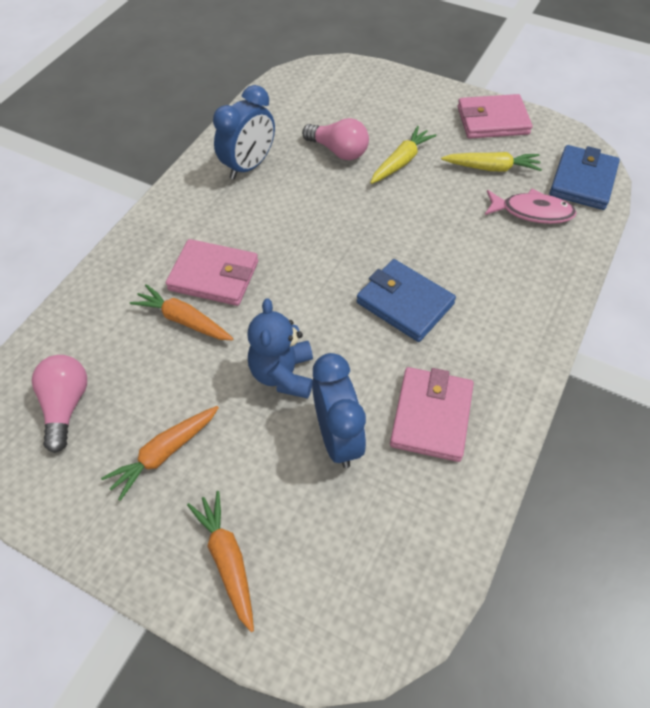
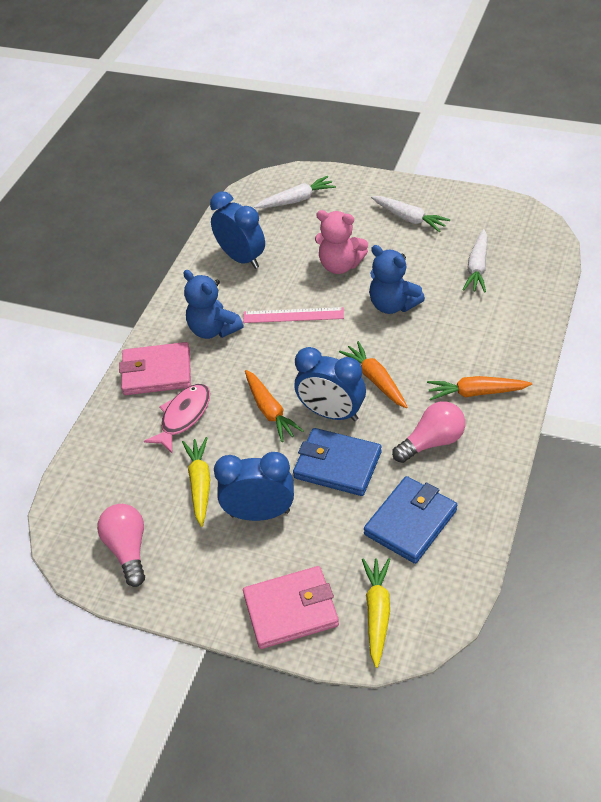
blue clock: [213,85,275,180] [312,353,366,468] = 2 -> [210,191,265,269] [214,452,294,521] [295,347,366,421] = 3
blue teddy bear: [247,298,313,399] = 1 -> [184,270,243,339] [369,245,425,314] = 2
pink ruler: none = 0 -> [243,307,344,323] = 1
pink teddy bear: none = 0 -> [315,210,368,274] = 1
pink wallet: [166,239,258,306] [390,367,474,462] [457,94,532,139] = 3 -> [119,342,191,395] [243,566,339,649] = 2
white carrot: none = 0 -> [254,176,336,208] [371,196,451,232] [463,229,487,292] = 3

